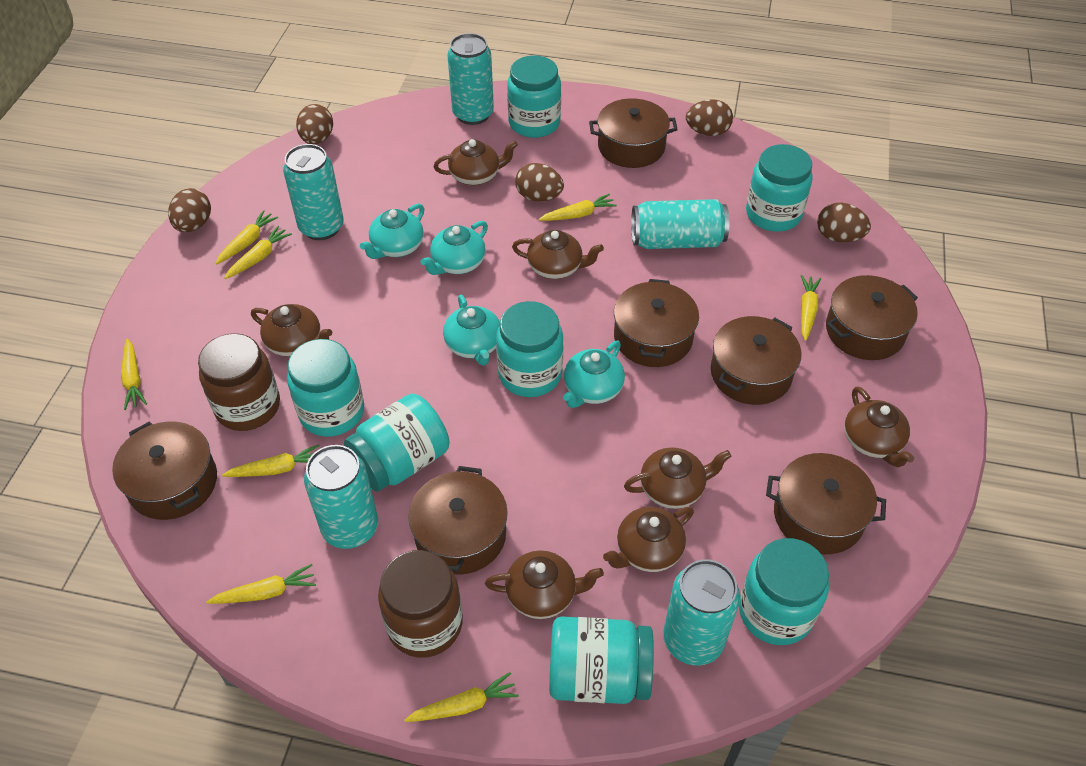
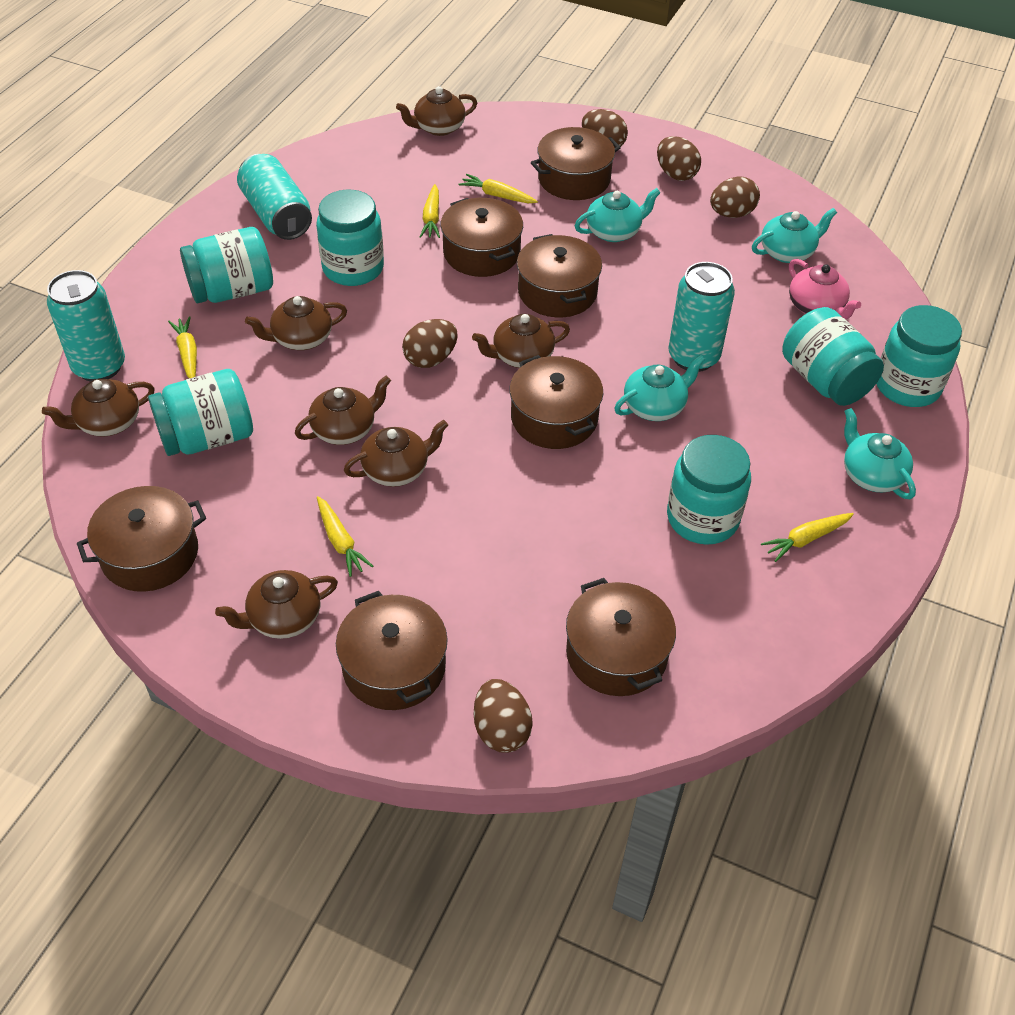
brown jar: [198,333,280,431] [378,550,463,658] = 2 -> none = 0
pink teapot: none = 0 -> [789,259,861,319] = 1
turquoise can: [283,144,344,240] [304,445,378,549] [447,33,494,125] [631,199,729,249] [663,560,740,665] = 5 -> [47,270,125,382] [237,154,312,240] [668,262,735,372] = 3
turquoise jar: [287,339,364,437] [344,393,450,492] [496,301,563,397] [507,55,561,138] [549,616,654,704] [739,538,829,645] [746,144,813,232] = 7 -> [148,369,253,456] [180,227,273,303] [316,189,384,286] [667,435,751,545] [782,307,884,406] [876,305,962,407] = 6
yellow carrot: [121,338,147,410] [206,564,316,604] [215,210,278,264] [222,445,320,477] [225,226,292,279] [404,672,519,722] [538,194,617,221] [801,275,821,341] = 8 -> [168,316,197,378] [317,496,373,577] [420,184,440,238] [459,174,538,203] [761,513,854,562] = 5

